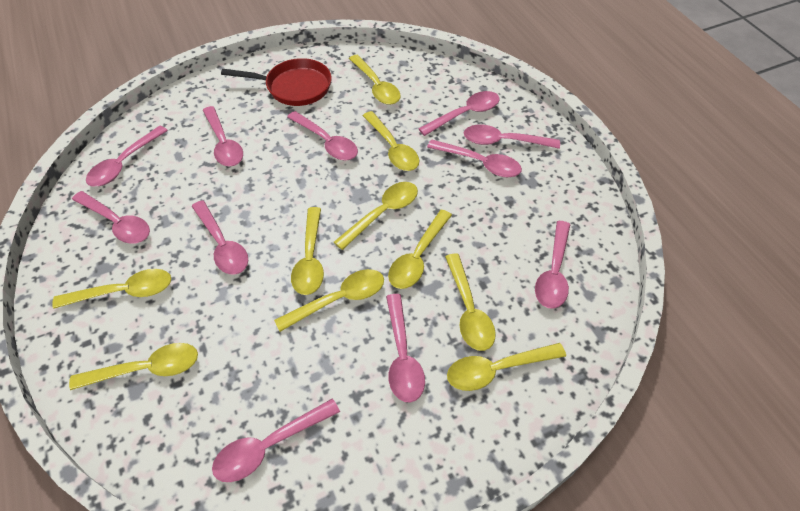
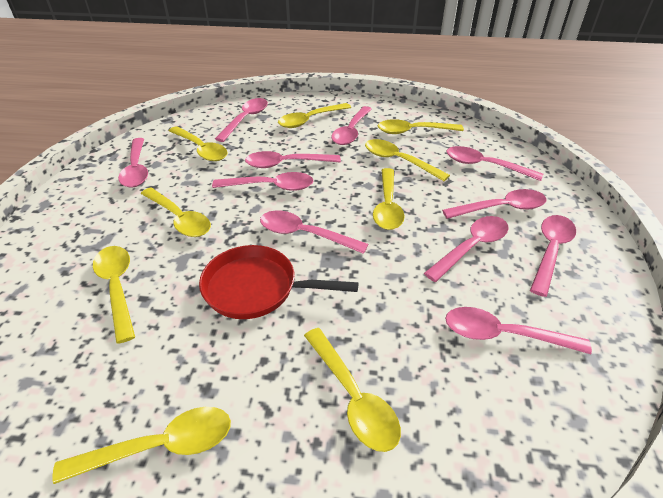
yellow spoon: [52,269,171,309] [69,343,198,390] [274,269,384,332] [291,207,324,295] [334,182,418,250] [349,55,401,105] [363,111,419,171] [388,210,452,289] [445,253,496,351] [447,343,566,391] = 10 -> [53,407,231,484] [93,246,135,344] [141,188,211,237] [169,126,227,161] [278,103,351,128] [304,328,401,452] [365,139,450,181] [373,168,404,230] [378,119,464,134] = 9

